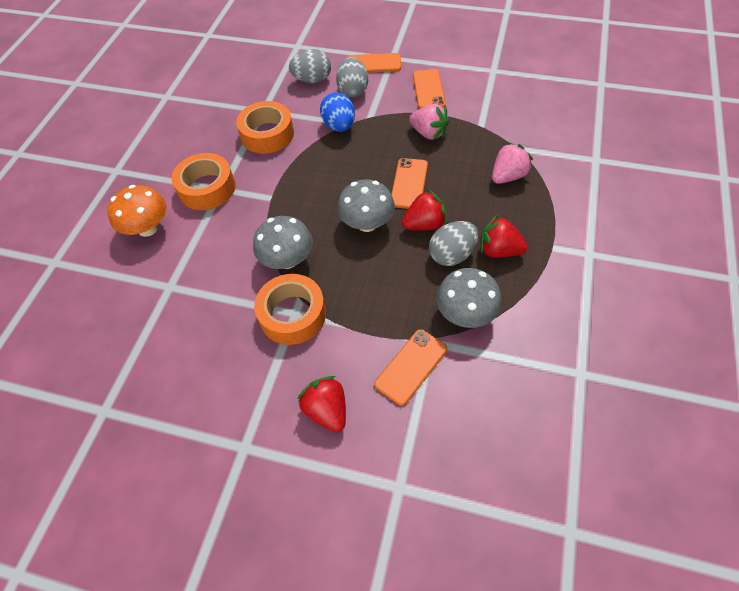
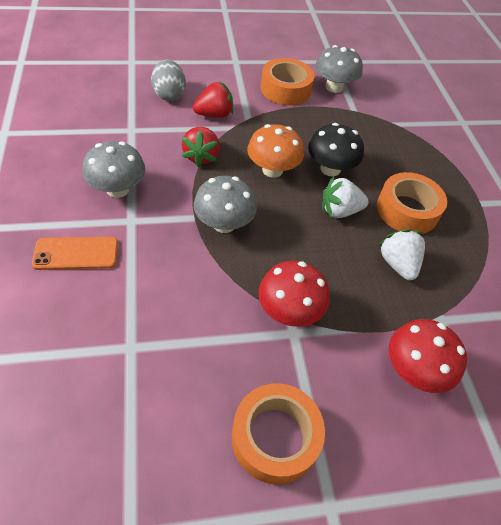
black mushroom: none = 0 -> [308,123,364,176] = 1
blue egg: [320,92,355,131] = 1 -> none = 0
grey egg: [289,49,331,83] [336,57,368,97] [429,221,479,266] = 3 -> [151,59,186,101] = 1
orange phone: [347,53,401,73] [374,329,447,406] [391,158,428,209] [413,69,446,109] = 4 -> [32,237,118,270] = 1
pink strawberry: [409,104,449,140] [492,142,533,184] = 2 -> none = 0
red mushroom: none = 0 -> [259,261,330,327] [389,319,467,393] = 2
red strawberry: [298,376,346,432] [402,189,447,231] [480,215,528,257] = 3 -> [182,127,220,168] [193,81,233,118] = 2
white strawberry: none = 0 -> [322,176,369,218] [378,229,425,280] = 2

